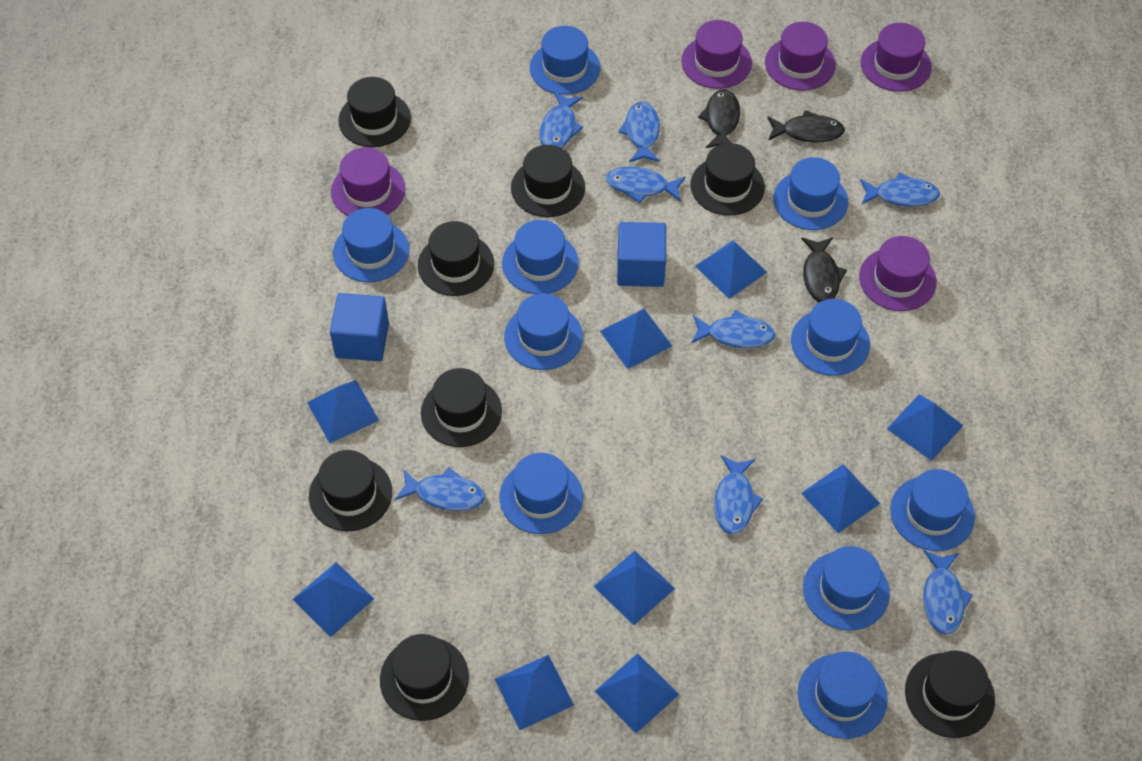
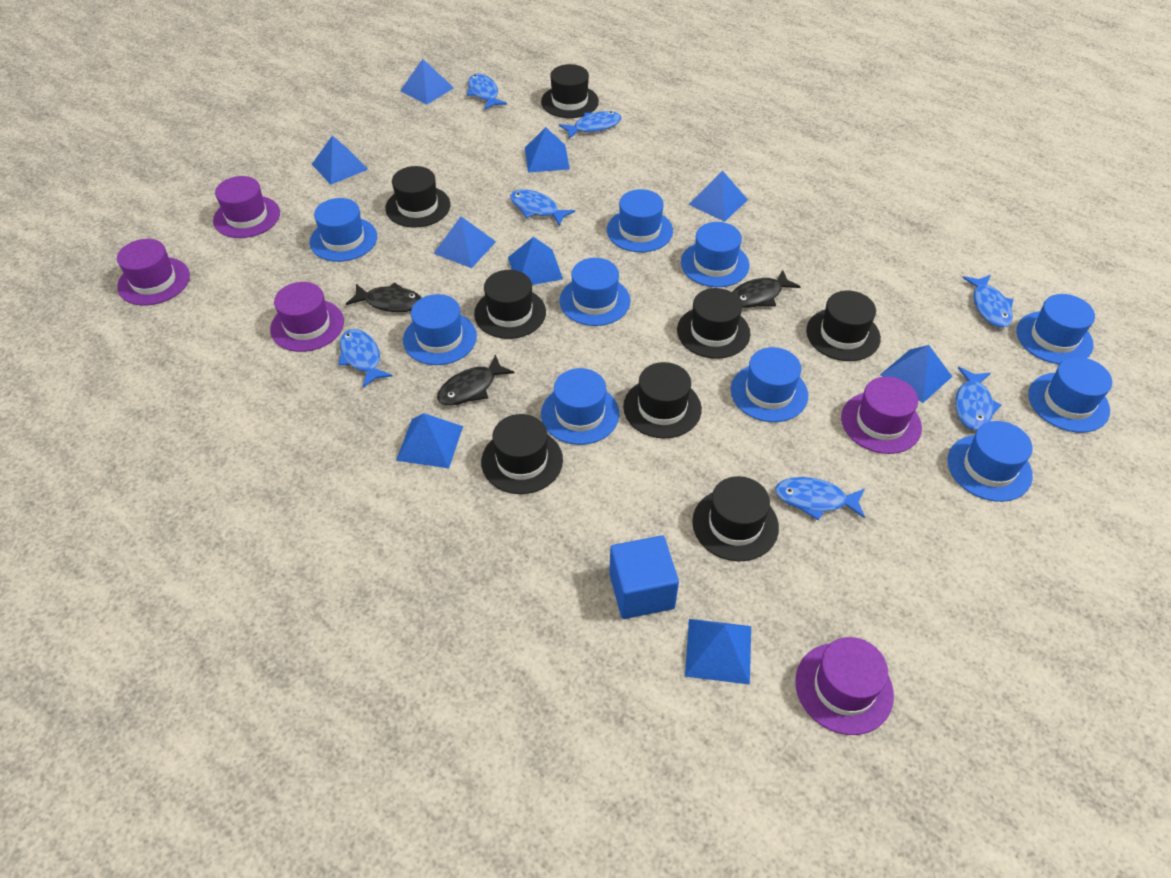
blue cube: [330,293,389,361] [617,222,666,287] = 2 -> [609,535,679,619] = 1
blue fish: [395,467,485,511] [539,92,583,148] [606,166,685,203] [618,101,660,162] [691,310,776,348] [714,455,763,535] [860,173,940,207] [923,550,973,635] = 8 -> [338,329,393,388] [467,74,507,110] [510,189,575,226] [559,111,621,139] [775,477,865,520] [955,367,1002,430] [962,274,1014,328] = 7

